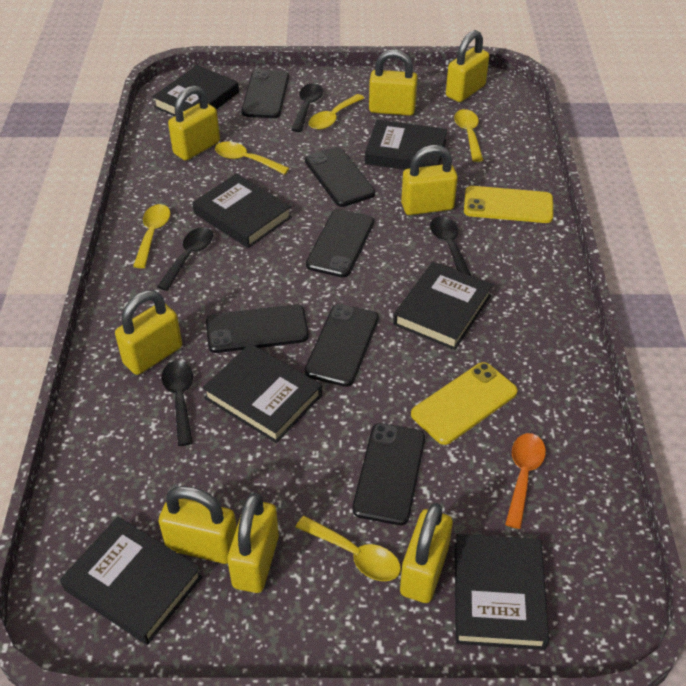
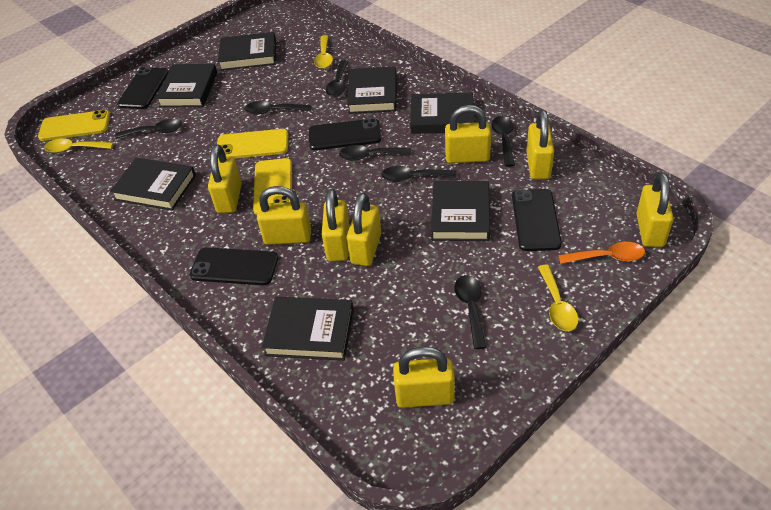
black phone: [206,304,309,353] [242,69,289,118] [305,147,375,207] [305,304,379,387] [306,209,374,278] [352,423,425,525] = 6 -> [117,67,169,109] [189,247,278,285] [309,118,381,150] [512,189,562,251] = 4
black spoon: [157,227,213,291] [162,361,193,446] [292,83,323,132] [430,216,471,276] = 4 -> [115,119,182,139] [245,101,312,115] [326,60,349,97] [339,145,411,161] [381,166,457,182] [454,275,486,349] [491,116,515,167] = 7
yellow phone: [411,362,518,445] [464,186,553,223] = 2 -> [38,110,110,141] [217,129,289,159] [253,158,292,215] = 3
yellow spoon: [133,204,170,268] [215,141,290,175] [296,516,401,581] [309,94,364,130] [454,109,483,162] = 5 -> [44,138,113,153] [314,35,333,69] [538,265,578,331] = 3

